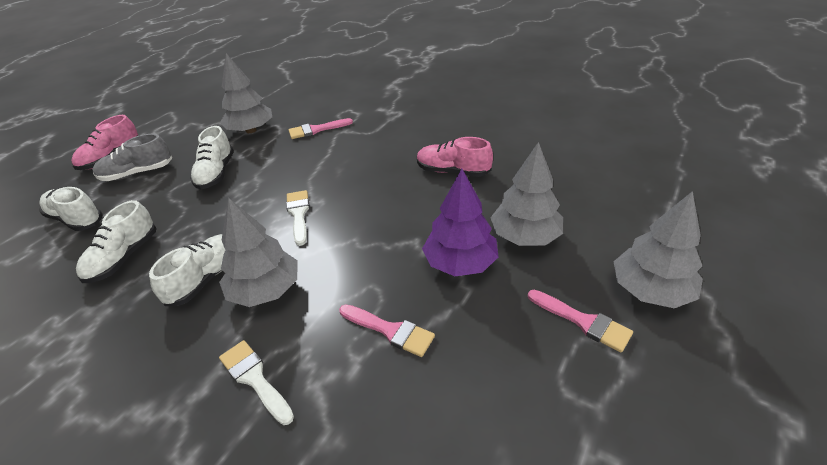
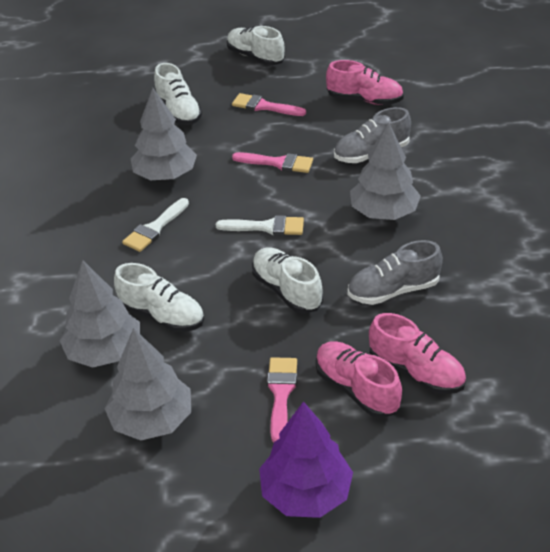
grey shoe: [92,134,172,181] = 1 -> [334,107,411,163] [348,240,443,305] = 2
pink shoe: [71,115,138,170] [417,137,493,177] = 2 -> [316,341,402,418] [326,60,404,105] [369,313,466,394] = 3

